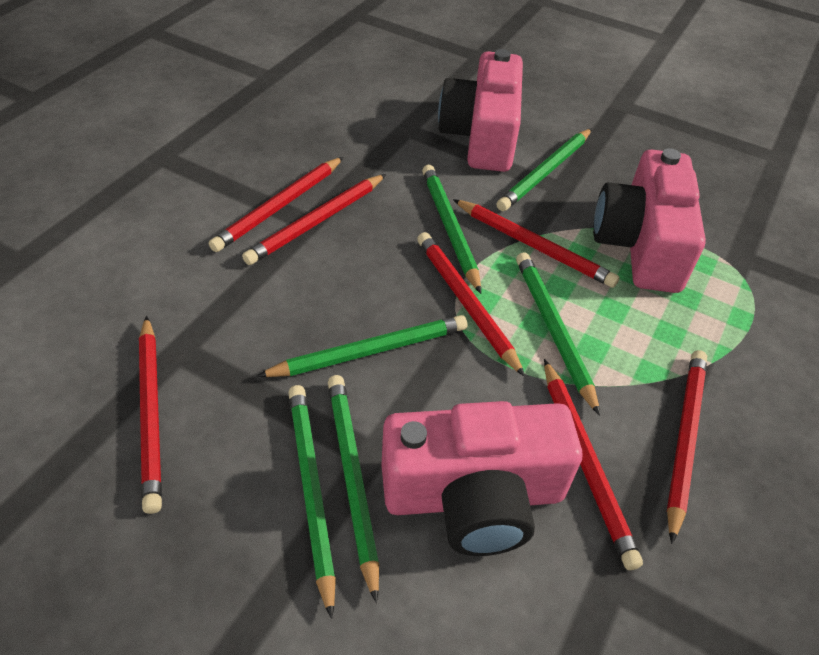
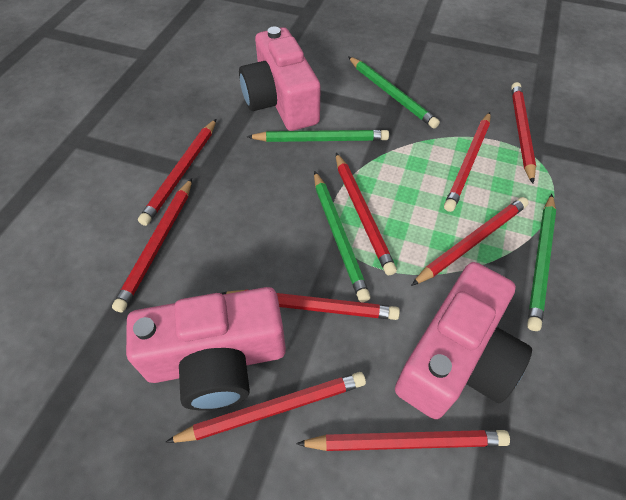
green pencil: [257,315,467,377] [288,385,336,619] [328,375,379,603] [422,165,481,294] [497,128,592,211] [516,252,600,416] = 6 -> [247,130,389,142] [314,171,371,302] [348,56,440,129] [527,194,556,331] = 4
red pencil: [139,316,162,514] [209,157,343,252] [242,174,386,265] [417,232,525,377] [453,199,619,288] [544,359,643,570] [667,350,707,544] = 7 -> [112,178,192,313] [138,119,216,226] [165,372,366,443] [221,289,400,320] [296,430,510,451] [336,153,397,276] [411,197,529,286] [444,112,491,212] [511,82,536,184] = 9

